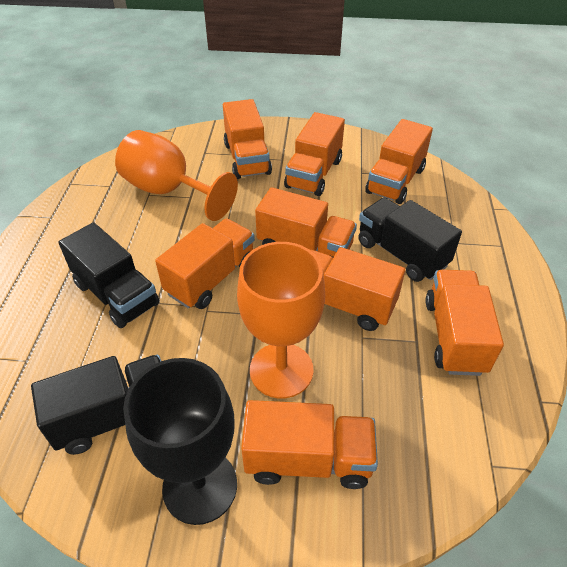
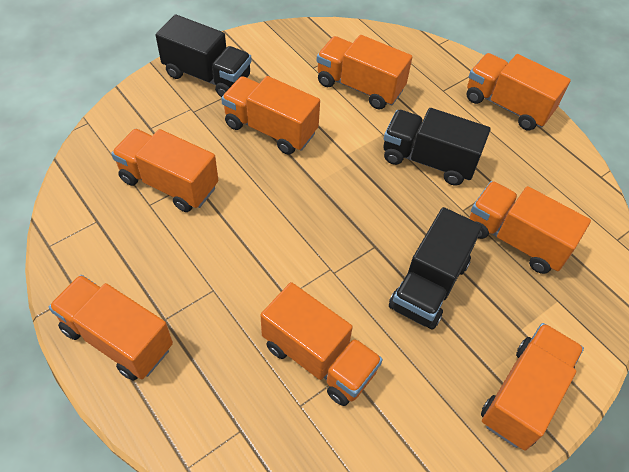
black goblet: [123,358,237,525] = 1 -> none = 0
orange goblet: [115,130,238,221] [237,242,325,399] = 2 -> none = 0

